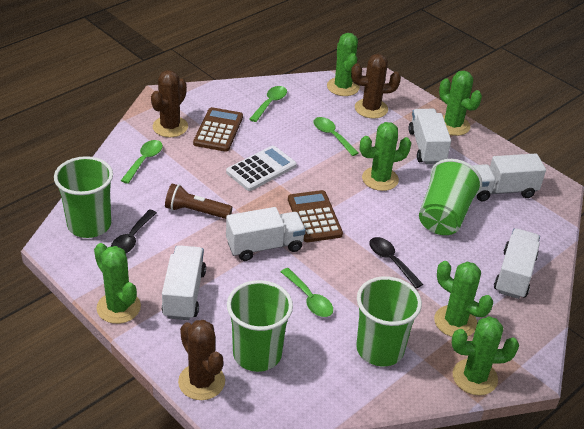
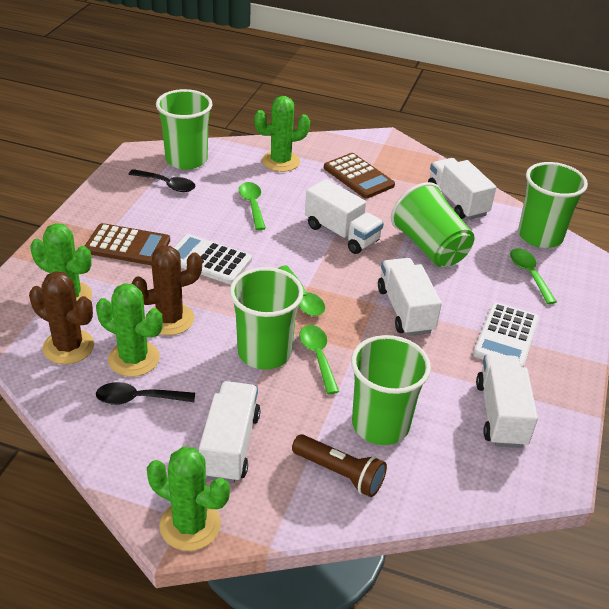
brown cactus: [151,70,188,137] [178,320,225,400] [351,54,401,119] = 3 -> [29,271,94,364] [131,246,202,335] = 2
green cactus: [94,243,141,324] [327,33,360,96] [360,122,411,191] [434,261,493,337] [439,71,482,136] [451,316,519,395] = 6 -> [30,223,92,301] [96,283,163,377] [147,447,230,551] [254,96,310,172] = 4
green cup: [54,156,113,238] [227,280,293,372] [356,276,422,366] [419,159,482,235] = 4 -> [156,89,213,170] [229,267,304,370] [351,335,431,445] [391,182,475,267] [518,162,588,248] = 5
white calculator: [226,145,297,191] = 1 -> [173,234,252,284] [473,302,539,367] = 2

